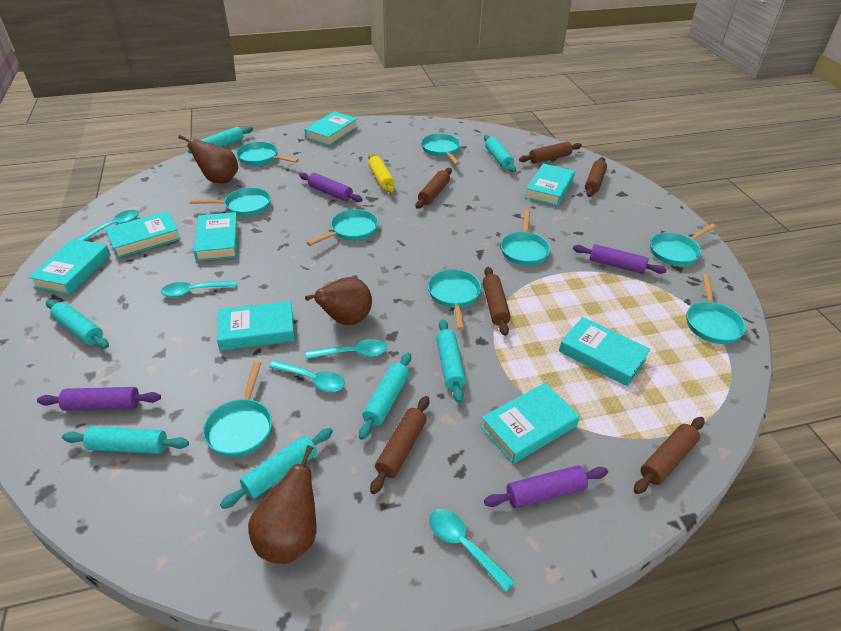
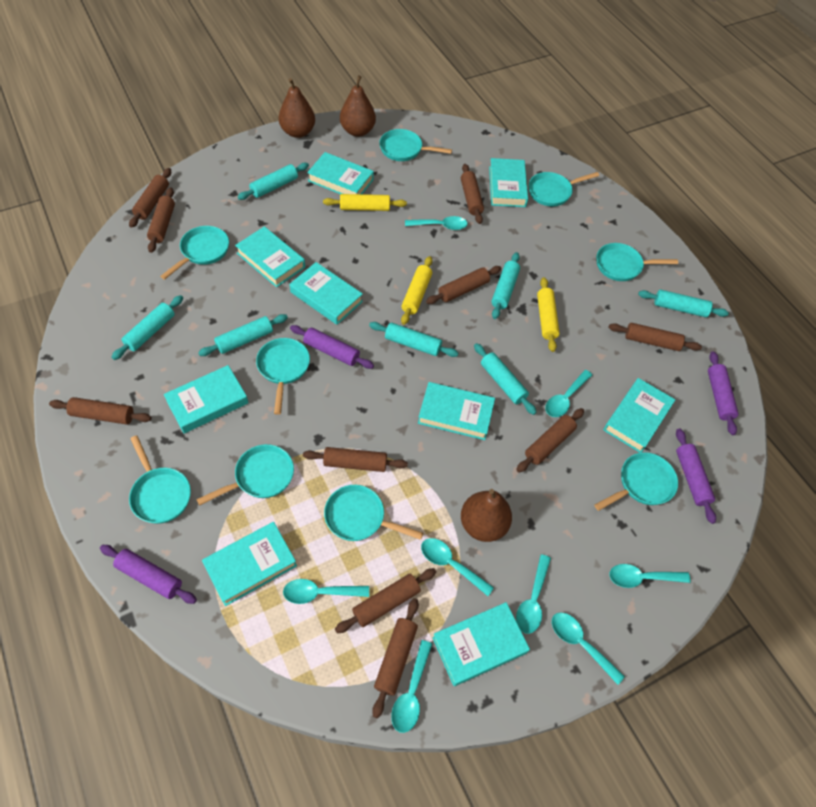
brown rolling pin: [370,396,429,494] [415,168,452,209] [482,267,511,336] [519,142,582,163] [585,157,607,197] [634,417,705,494] = 6 -> [49,397,151,425] [129,168,171,228] [147,187,175,253] [303,447,408,472] [335,568,436,633] [372,598,419,719] [426,266,502,304] [461,164,484,224] [516,408,584,473] [609,323,702,351] = 10
turquoise book: [28,239,111,295] [105,211,181,258] [193,212,239,261] [217,301,295,351] [304,111,358,146] [480,383,580,464] [525,163,575,206] [559,317,651,386] = 8 -> [164,365,248,433] [202,522,297,606] [235,226,305,287] [289,262,363,325] [307,152,374,194] [418,382,495,440] [432,602,530,686] [489,158,528,207] [603,378,675,453] = 9
turquoise spoon: [77,210,139,241] [161,280,237,297] [269,360,345,392] [306,339,387,359] [429,509,515,592] = 5 -> [283,579,369,604] [391,640,432,733] [405,216,468,230] [421,538,494,596] [516,554,551,634] [545,370,592,417] [552,612,625,685] [609,564,691,588] = 8
yellow rolling pin: [368,153,395,194] = 1 -> [323,194,407,211] [401,256,433,325] [537,277,560,352] = 3

